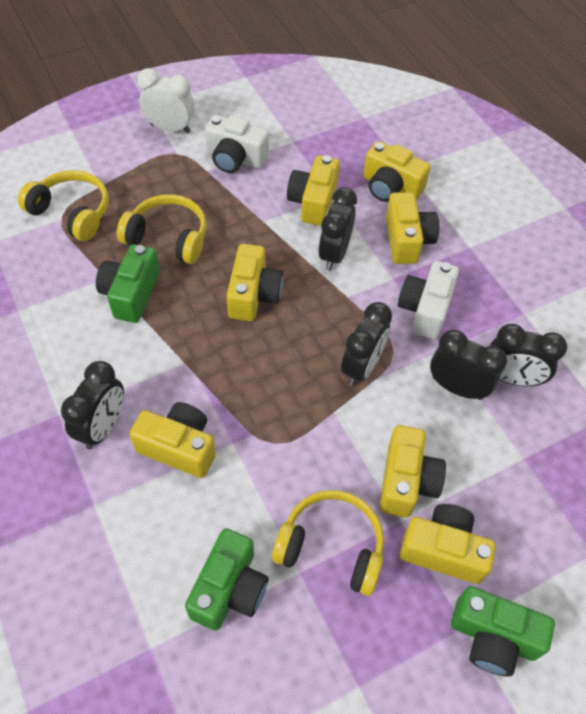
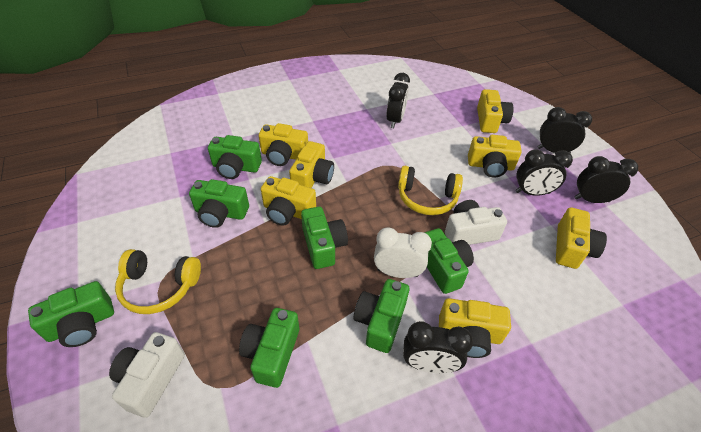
green camera: [96,244,160,323] [185,528,268,631] [451,586,555,676] = 3 -> [28,281,114,347] [189,179,249,228] [208,135,262,179] [239,308,299,388] [301,207,348,269] [354,279,409,353] [424,228,474,294] = 7
yellow headphones: [18,170,109,241] [117,194,206,264] [272,490,384,596] = 3 -> [115,249,201,314] [398,166,463,215] = 2

